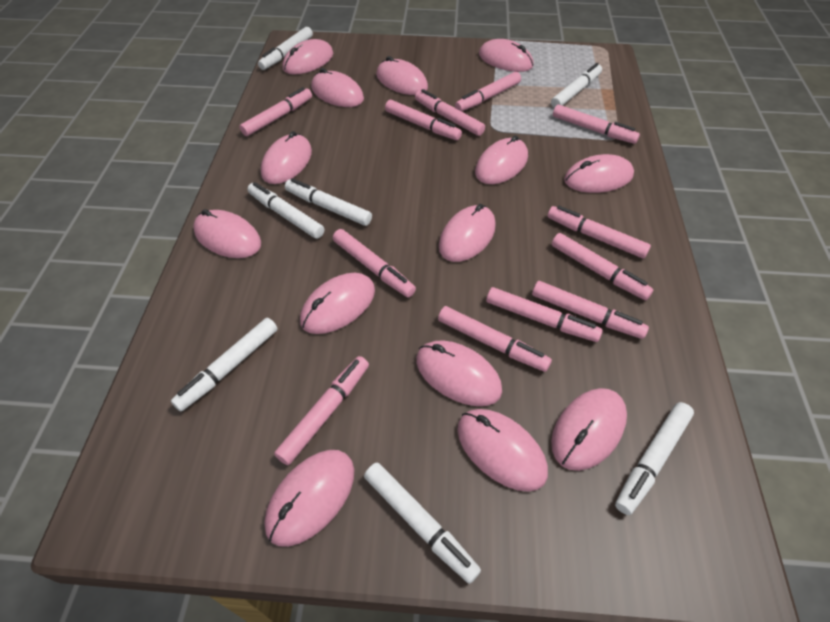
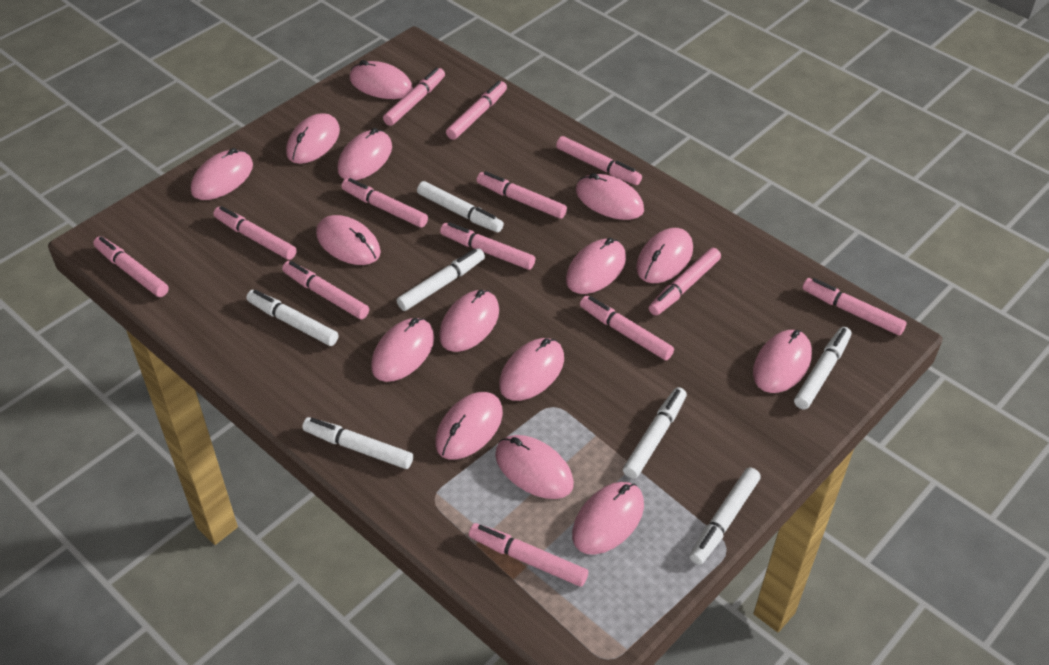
pink marker: [239,87,312,136] [274,356,369,465] [333,229,416,297] [385,100,462,140] [415,89,485,136] [438,306,552,372] [455,72,521,112] [486,287,603,342] [532,281,649,339] [548,206,651,258] [551,233,653,300] [553,104,640,144] = 12 -> [93,236,169,297] [213,206,297,260] [282,261,369,319] [341,178,428,228] [383,68,445,126] [440,222,535,270] [446,81,507,140] [469,523,588,587] [477,171,567,219] [556,136,642,185] [580,296,674,360] [649,248,721,316] [802,278,907,335] = 13
pink mouse: [193,209,261,258] [261,131,312,184] [264,450,354,547] [283,39,333,75] [300,273,375,334] [311,68,364,107] [376,56,428,95] [416,341,502,406] [439,204,496,262] [457,409,548,492] [475,135,528,184] [479,39,534,72] [551,388,627,471] [564,154,634,193] = 14 -> [191,148,253,200] [286,113,340,164] [316,215,381,265] [337,128,392,180] [350,60,413,99] [371,318,434,382] [435,392,503,460] [439,290,499,352] [495,435,574,499] [499,338,564,401] [566,238,626,294] [572,482,644,555] [576,173,644,220] [636,228,693,283] [753,330,812,393] = 15

